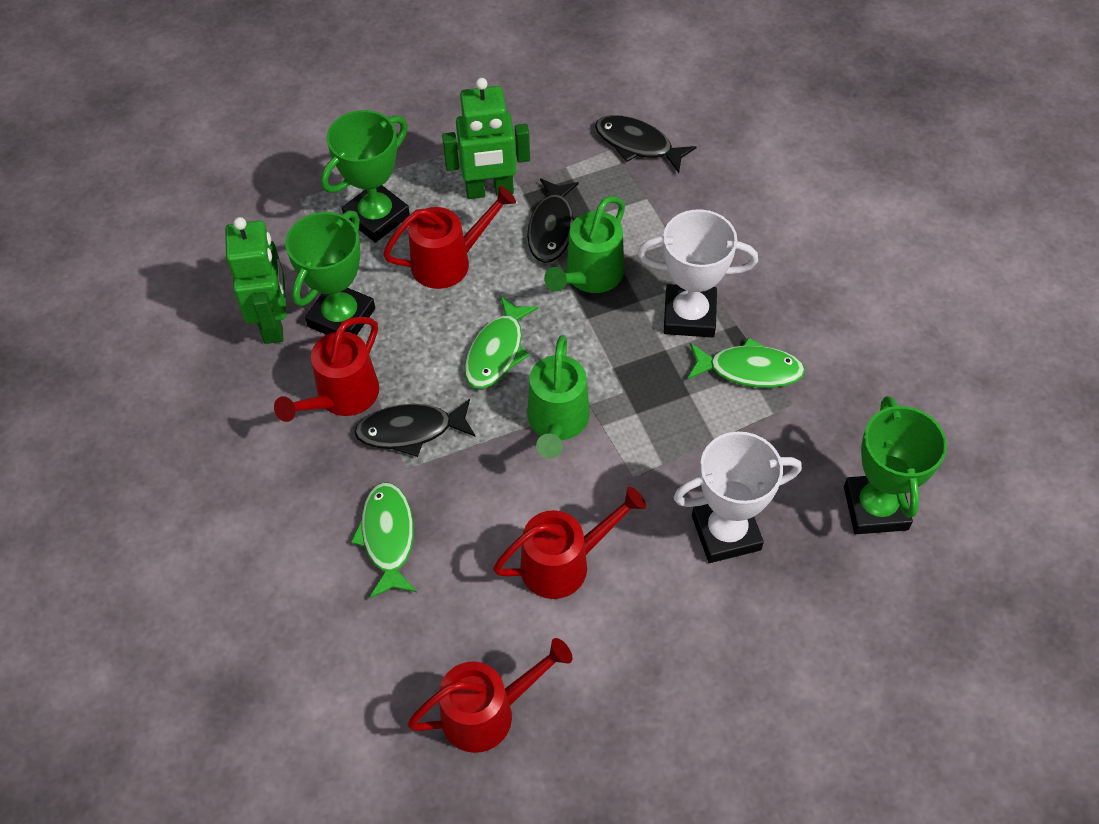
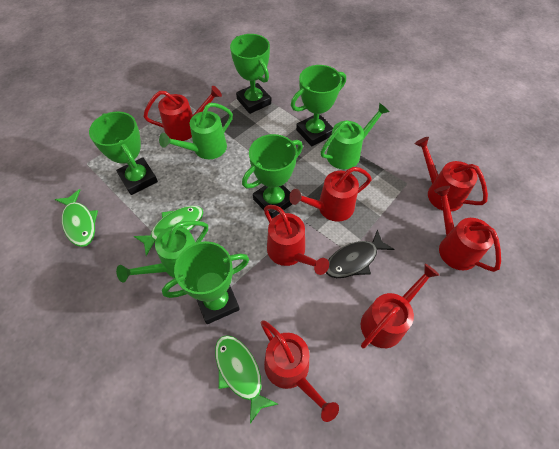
black fish: [354,399,476,457] [527,178,579,263] [595,115,697,173] = 3 -> [326,229,394,278] = 1
green robot: [225,217,286,344] [442,78,530,199] = 2 -> none = 0
green trophy: [285,210,375,335] [321,110,410,243] [844,396,947,534] = 3 -> [89,112,158,195] [162,241,249,324] [230,34,271,114] [242,134,303,218] [291,65,346,146] = 5
green watering can: [527,335,590,459] [544,196,625,293] = 2 -> [116,221,208,283] [159,103,233,159] [321,103,390,169] = 3
red watering can: [274,317,379,422] [383,186,516,289] [407,638,572,753] [493,487,646,599] = 4 -> [143,86,222,141] [261,320,339,422] [264,205,329,275] [289,167,372,222] [361,264,440,349] [415,137,488,212] [434,186,501,272] = 7
white trophy: [638,209,758,337] [673,432,802,563] = 2 -> none = 0

